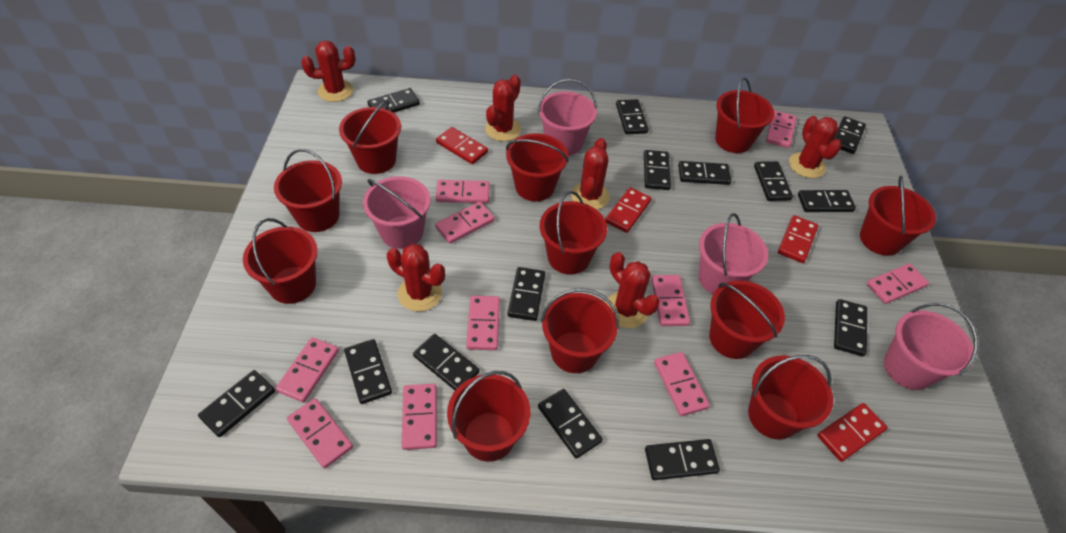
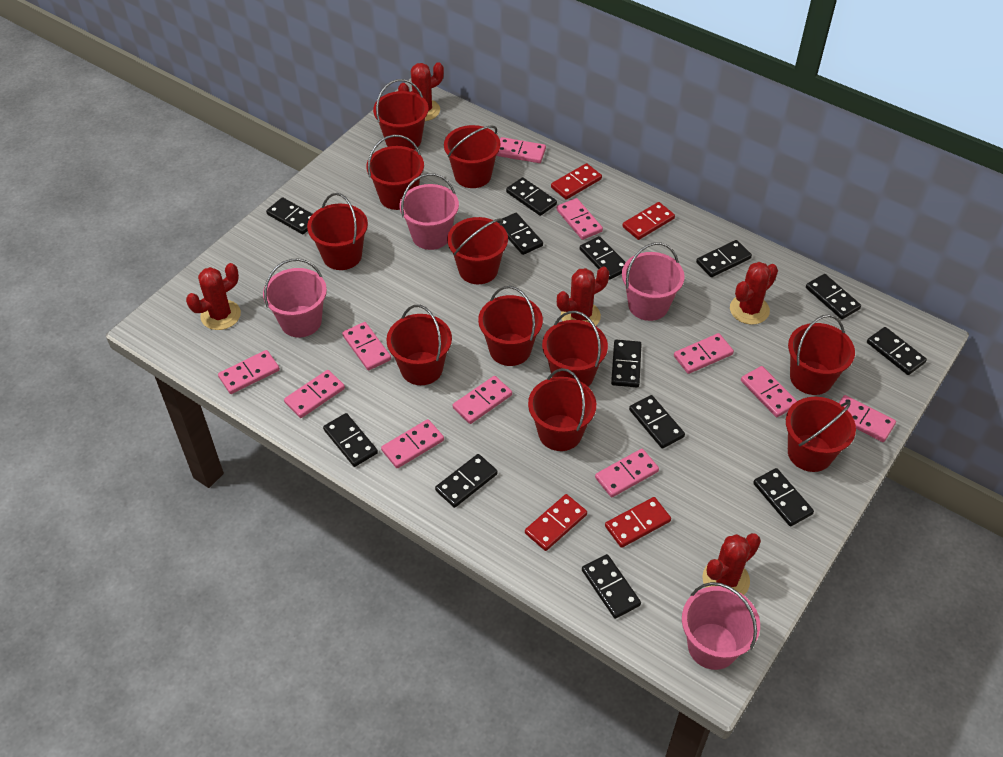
black domino: [198,370,275,437] [344,339,392,404] [367,88,420,113] [413,334,479,390] [508,267,545,321] [538,389,603,459] [616,99,648,134] [644,150,671,190] [645,439,720,480] [678,161,731,185] [754,161,793,201] [798,190,856,212] [833,116,866,154] [834,299,867,356] = 14 -> [266,197,313,234] [323,413,378,467] [435,454,498,508] [497,213,543,255] [506,177,557,216] [580,236,626,280] [582,554,641,619] [611,340,642,387] [629,395,685,449] [696,240,752,277] [753,468,814,526] [806,274,861,319] [867,327,927,375] = 13
pink domino: [276,337,339,403] [287,398,353,469] [401,384,437,450] [435,202,495,244] [436,180,490,203] [466,295,500,350] [652,275,690,326] [654,352,710,416] [766,111,797,148] [867,264,929,304] = 10 -> [218,350,280,394] [284,370,345,418] [342,322,391,371] [381,419,444,468] [453,376,512,424] [496,137,546,163] [557,198,603,240] [595,449,659,497] [674,333,734,374] [741,366,797,417] [839,395,896,442] = 11
red cactus: [301,41,355,102] [387,244,445,312] [485,75,521,141] [571,138,610,210] [606,252,660,328] [789,116,841,178] = 6 -> [186,263,241,330] [398,62,444,121] [557,267,609,326] [702,533,761,595] [730,262,778,325] = 5

